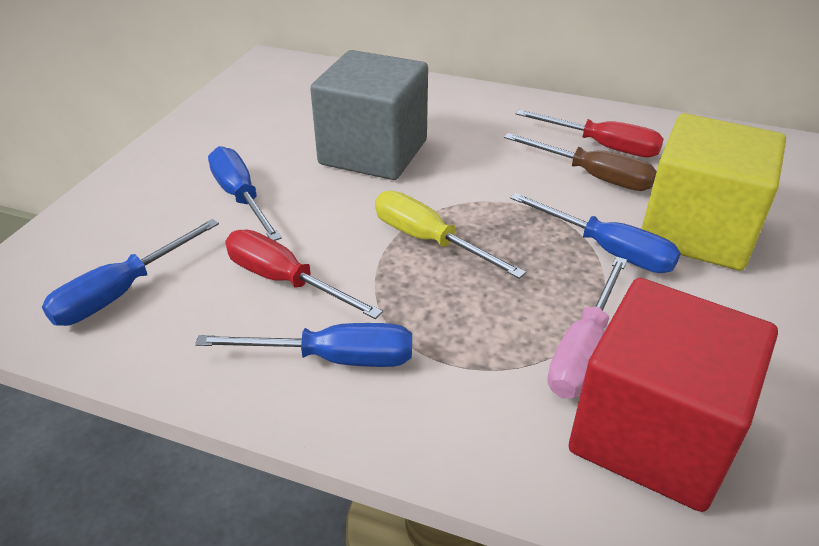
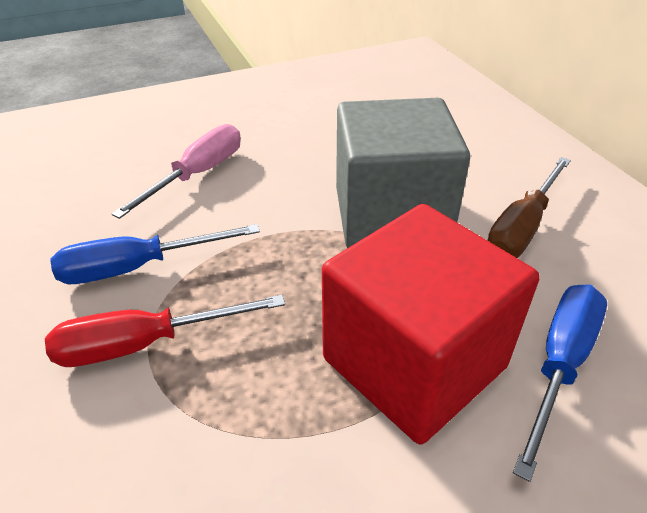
blue screwdriver: [42,219,219,326] [195,323,412,367] [208,146,282,241] [510,193,681,273] = 4 -> [50,224,260,284] [513,284,607,482] = 2
red screwdriver: [225,229,383,319] [515,110,664,157] = 2 -> [45,295,285,367] = 1
yellow cube: [642,113,786,271] = 1 -> none = 0
yellow screwdriver: [375,191,526,279] = 1 -> none = 0

